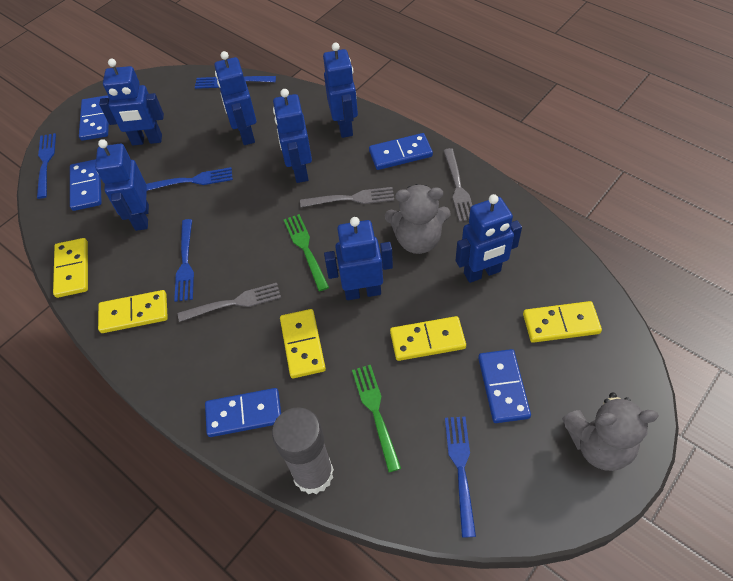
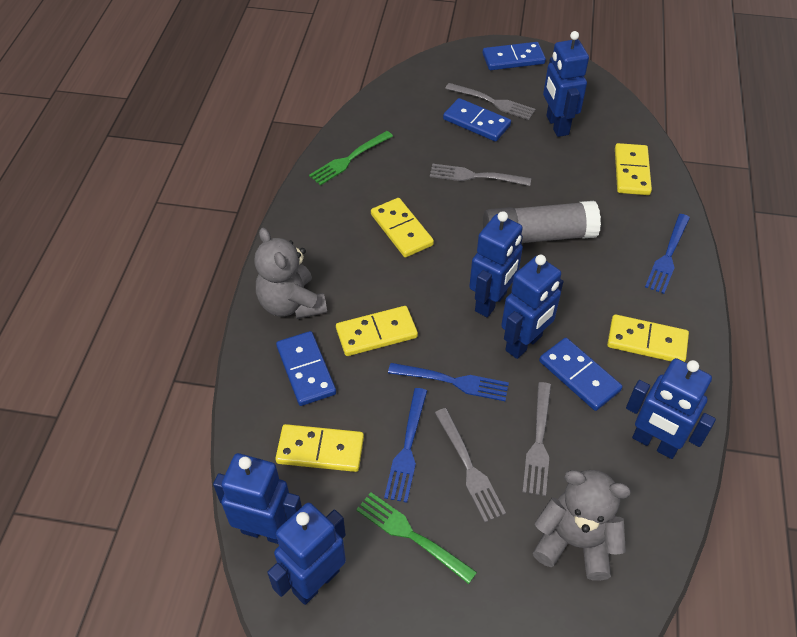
blue domino: [70,159,102,211] [79,95,109,141] [205,388,281,437] [369,133,433,170] [478,349,531,423] = 5 -> [276,331,336,406] [443,98,511,142] [483,42,546,70] [539,338,622,411] = 4
blue fork: [37,133,56,199] [146,167,233,191] [174,219,194,302] [195,76,276,89] [445,417,476,538] = 5 -> [384,388,427,503] [388,363,509,401] [645,214,690,294] = 3
blue robot: [95,139,149,231] [99,59,164,145] [214,51,256,145] [273,89,312,183] [323,43,358,138] [324,217,393,300] [456,194,522,283] = 7 -> [213,453,302,544] [267,503,346,605] [469,211,523,317] [501,255,563,359] [543,31,589,137] [626,358,716,459] = 6
grey fork: [178,283,281,322] [300,187,394,207] [443,148,473,222] = 3 -> [430,164,531,186] [435,408,506,522] [445,83,536,120] [522,382,551,496] = 4

